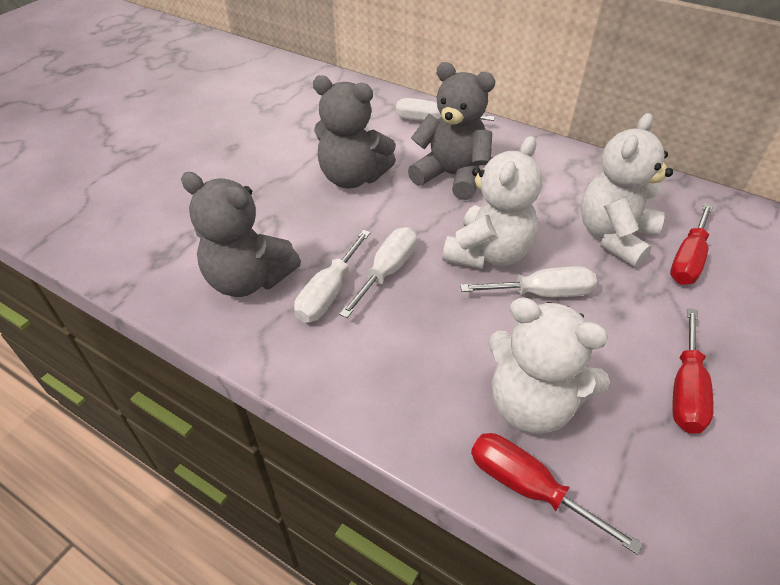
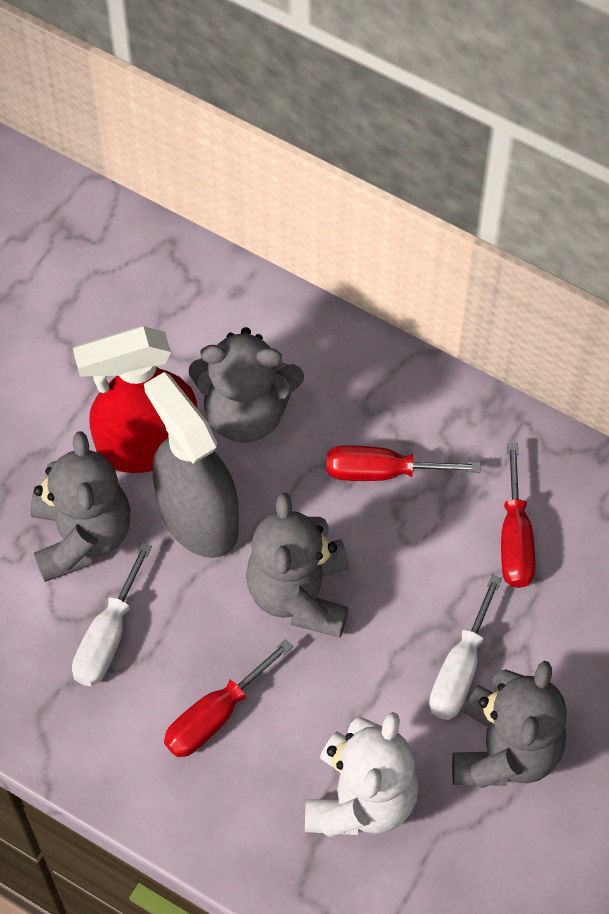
grey spray bottle: none = 0 -> [144,372,239,558] = 1
grey teddy bear: [181,172,301,297] [313,75,396,189] [408,62,495,200] = 3 -> [30,431,131,582] [189,327,304,443] [246,493,349,637] [452,661,567,788] = 4
red spray bottle: none = 0 -> [73,326,197,473] = 1
white screwdriver: [294,230,371,323] [339,227,417,318] [396,98,494,121] [460,266,597,297] = 4 -> [72,542,152,686] [429,574,502,720] = 2
white teddy bear: [443,136,542,269] [488,297,610,434] [581,113,673,267] = 3 -> [305,712,419,837] = 1

